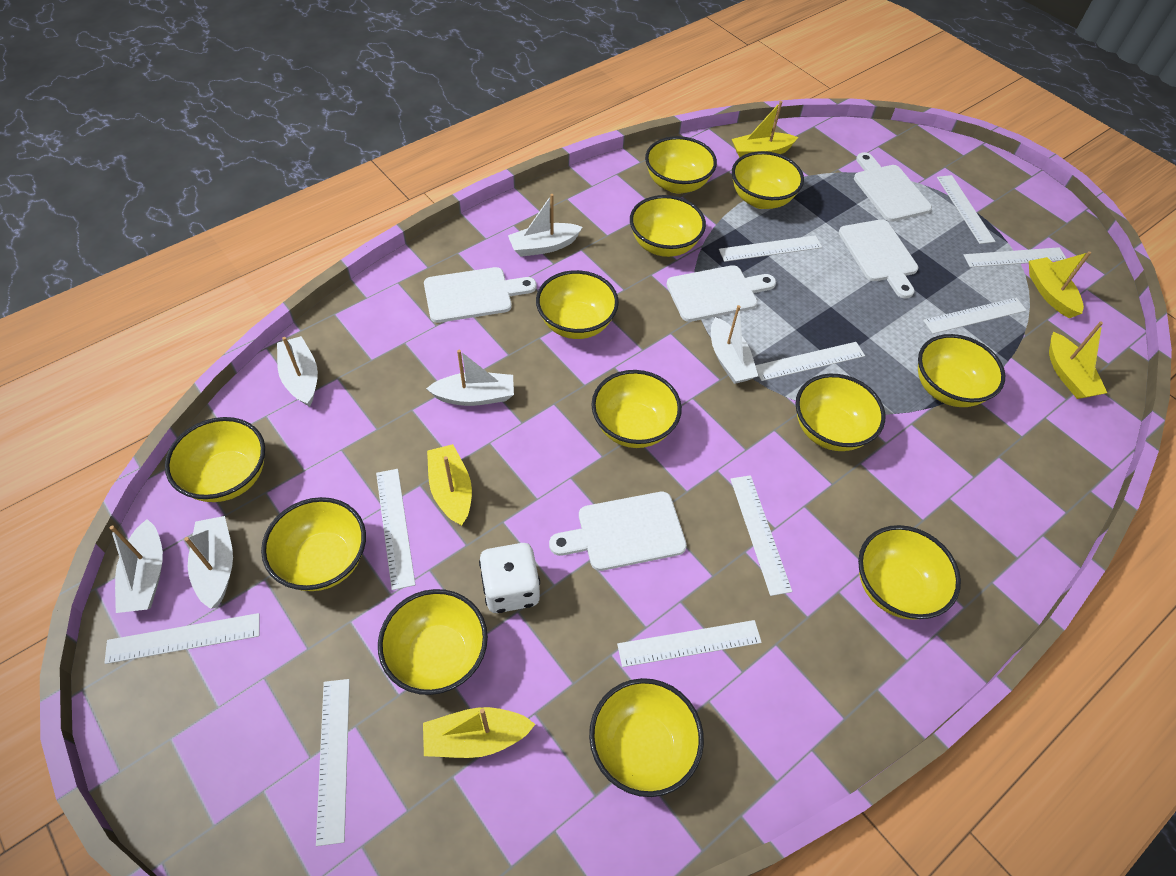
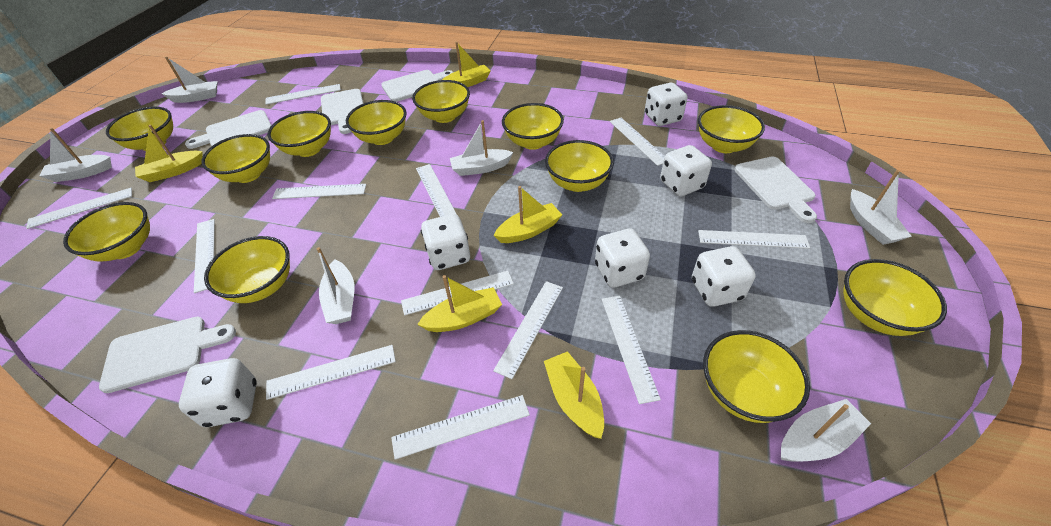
white dice: [479,543,540,613] = 1 -> [179,358,257,427] [421,214,470,270] [595,229,650,288] [645,83,688,126] [660,145,712,196] [692,246,756,307] = 6
white ruler: [104,613,260,664] [316,679,350,846] [376,469,415,590] [617,620,762,667] [719,235,822,262] [730,475,792,596] [755,342,865,381] [923,297,1027,334] [937,175,995,244] [964,247,1067,267] = 10 -> [26,188,132,229] [194,219,215,293] [265,84,341,105] [266,345,396,400] [272,184,367,199] [391,395,530,460] [401,271,514,316] [416,164,456,217] [493,281,563,379] [602,296,661,404] [610,118,665,166] [698,230,810,249] = 12

